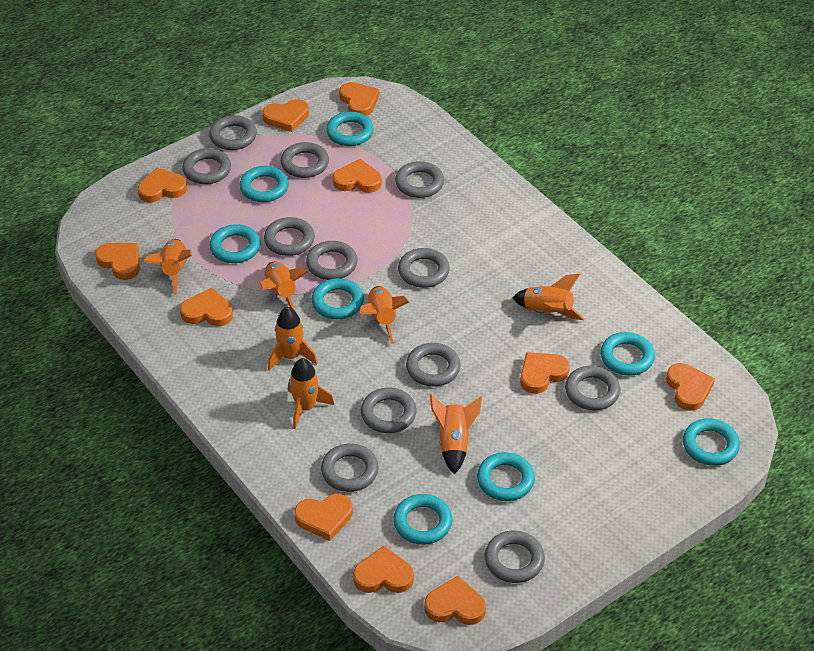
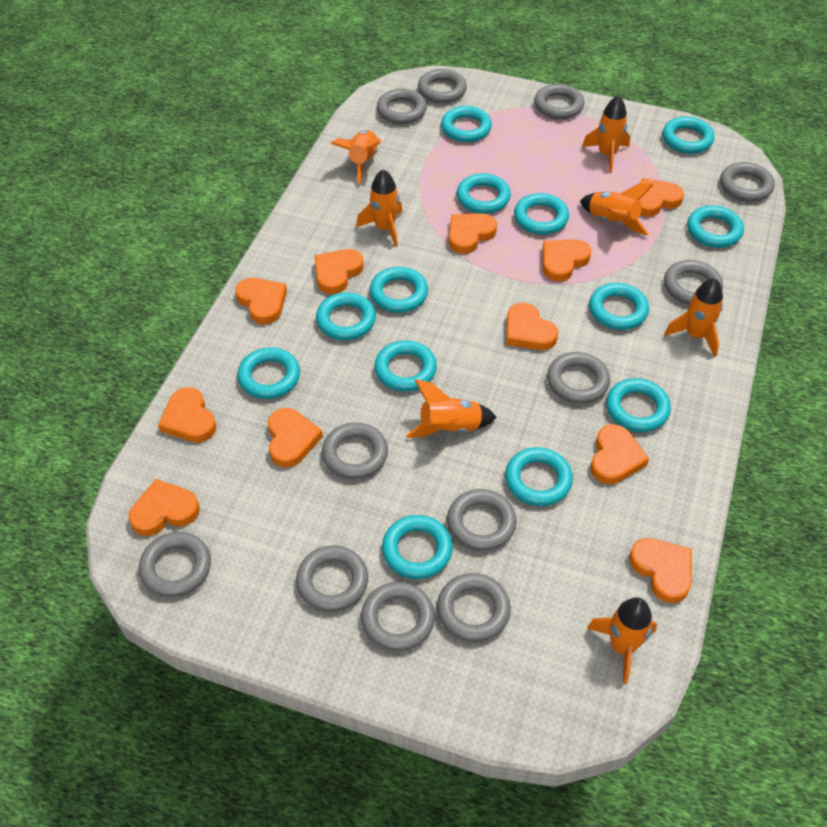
turquoise ring: [209,224,261,263] [240,166,289,202] [312,278,364,319] [326,111,374,146] [393,494,452,545] [477,452,535,501] [600,332,655,376] [683,418,740,466] = 8 -> [237,347,300,399] [316,292,376,340] [370,267,428,313] [374,340,437,391] [382,515,453,579] [441,106,492,142] [457,173,511,214] [505,447,573,506] [514,193,569,235] [589,283,649,330] [606,378,671,432] [662,116,715,154] [687,205,744,248] = 13

